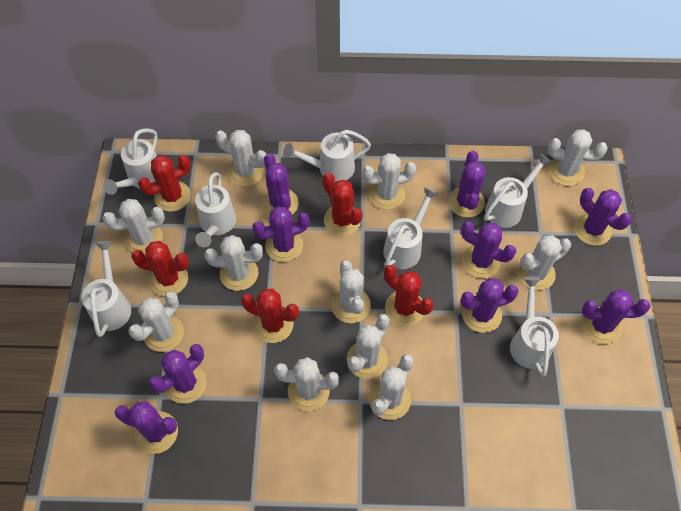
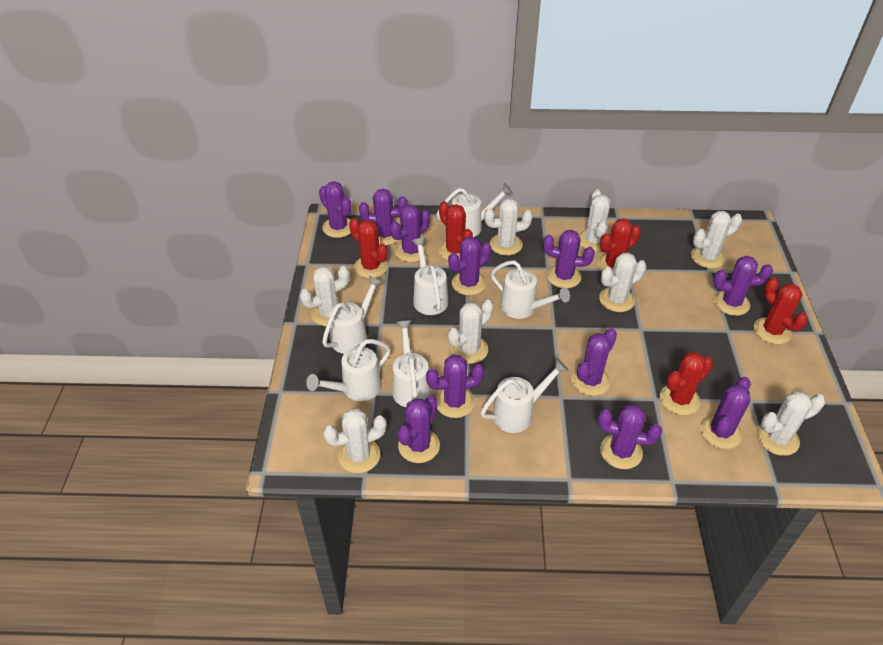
purple cactus: [115,401,178,454] [149,344,207,404] [252,206,310,262] [262,153,299,216] [448,151,486,218] [460,278,519,333] [461,221,516,278] [574,188,632,246] [582,289,651,344] = 9 -> [319,181,352,238] [359,189,408,245] [390,205,430,262] [397,396,440,463] [426,355,484,418] [448,236,491,296] [543,230,595,288] [571,328,617,396] [598,404,662,469] [700,377,751,449] [713,256,773,316] = 11
white cactus: [103,199,165,254] [128,292,184,352] [204,235,263,291] [215,130,266,186] [274,357,339,411] [331,260,371,323] [347,314,390,379] [362,153,416,210] [369,354,414,420] [517,235,571,291] [548,129,608,186] = 11 -> [300,266,349,326] [323,408,387,473] [448,299,493,364] [484,198,533,256] [579,189,611,251] [599,253,646,312] [691,211,742,268] [757,391,825,456] = 8

